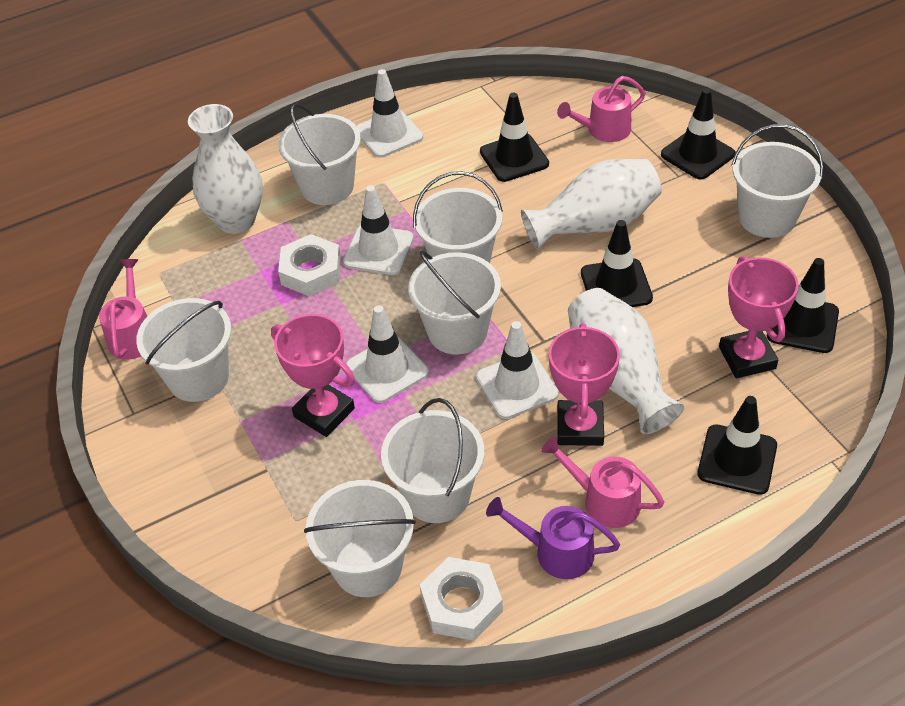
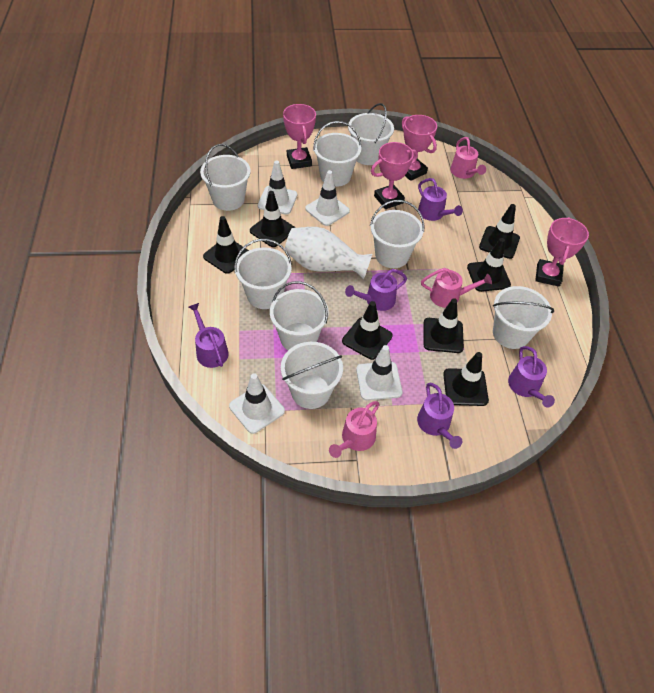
black traffic cone: [480,93,549,182] [581,220,653,307] [661,88,735,180] [698,396,777,495] [767,258,839,353] = 5 -> [203,216,249,274] [250,191,295,247] [342,301,393,360] [424,298,464,353] [443,352,489,406] [467,238,511,292] [479,204,520,259] = 7
pink trophy: [271,314,355,437] [549,323,620,446] [719,256,799,378] = 3 -> [283,104,316,169] [371,142,418,209] [402,115,437,181] [535,217,589,287] = 4
purple watering can: [486,497,620,579] = 1 -> [189,303,229,368] [345,269,407,311] [417,383,462,449] [418,178,463,221] [508,346,555,408] = 5
white bucket: [136,298,231,402] [278,103,361,205] [304,480,416,597] [381,398,484,523] [408,251,501,355] [413,171,503,263] [731,124,824,238] = 7 -> [200,144,251,211] [234,239,292,309] [270,281,329,350] [281,342,343,409] [313,121,361,187] [348,103,394,165] [370,200,425,268] [493,286,554,349] = 8
white nut: [278,234,341,296] [420,557,503,641] = 2 -> none = 0
white vase: [188,104,263,234] [521,159,662,250] [568,288,684,434] = 3 -> [285,227,372,280] = 1

